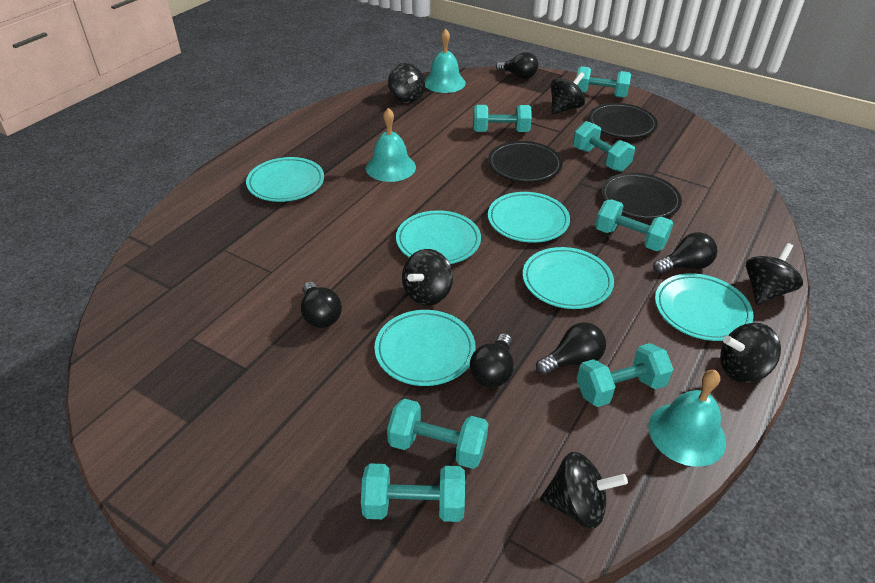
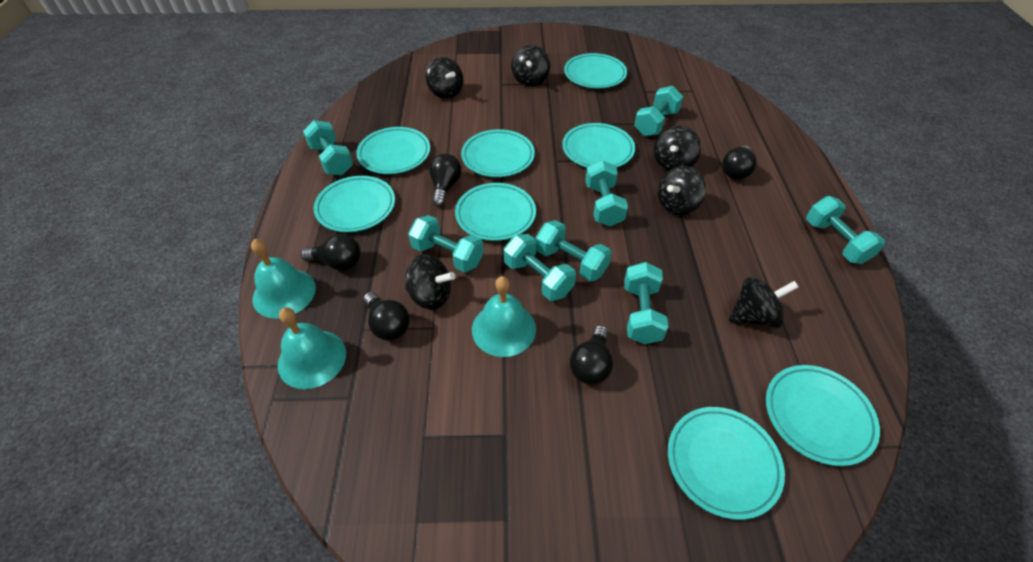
black plate: [488,141,562,183] [588,103,658,138] [601,173,682,220] = 3 -> none = 0
turquoise dumbbell: [361,464,465,522] [387,399,488,469] [473,105,532,132] [573,121,635,172] [577,66,631,98] [577,343,673,407] [595,200,674,251] = 7 -> [303,120,353,175] [408,215,484,273] [504,234,576,301] [536,220,612,282] [585,160,628,226] [624,262,668,344] [634,86,683,136] [806,196,885,264] = 8
turquoise plate: [246,157,324,202] [374,310,476,386] [396,210,481,264] [488,192,570,243] [523,247,614,309] [655,273,753,341] = 6 -> [314,176,395,232] [356,127,430,174] [455,183,536,241] [461,129,535,177] [562,123,635,168] [564,53,627,88] [668,407,785,520] [766,365,880,466] = 8

